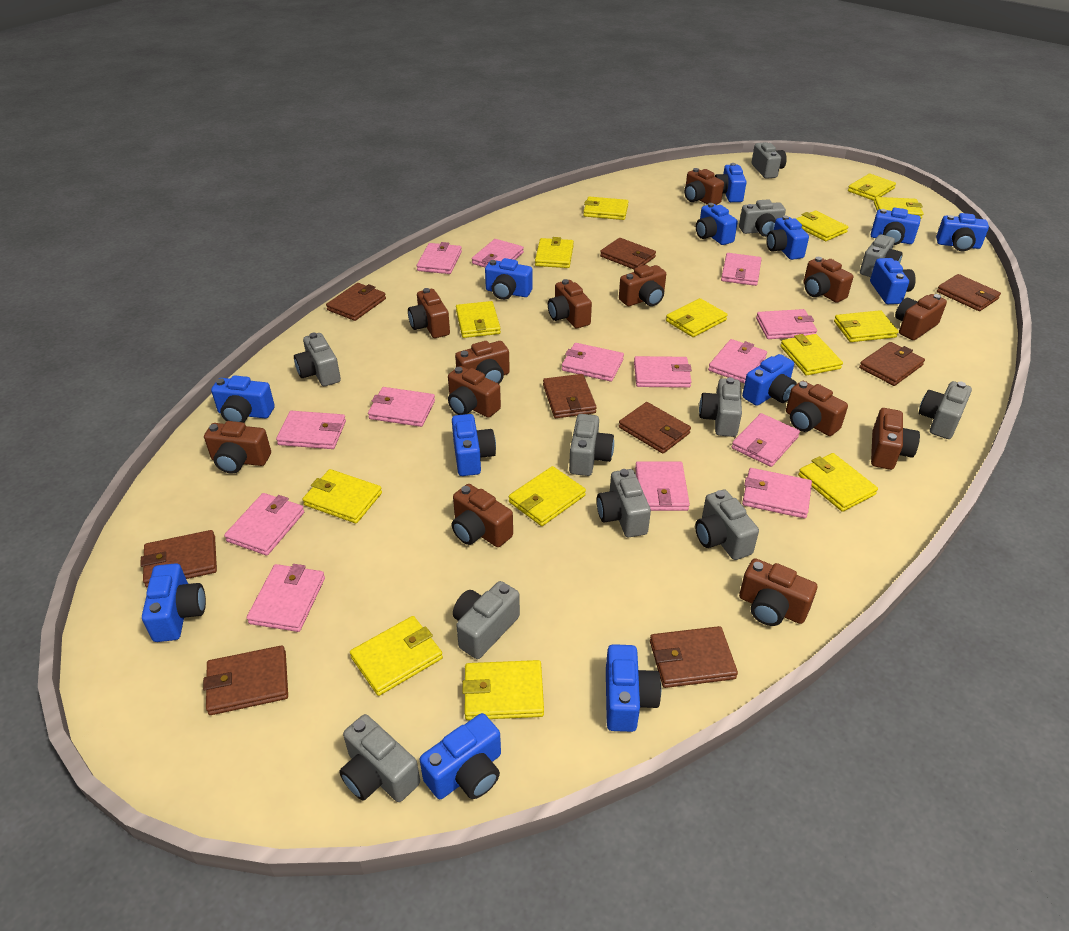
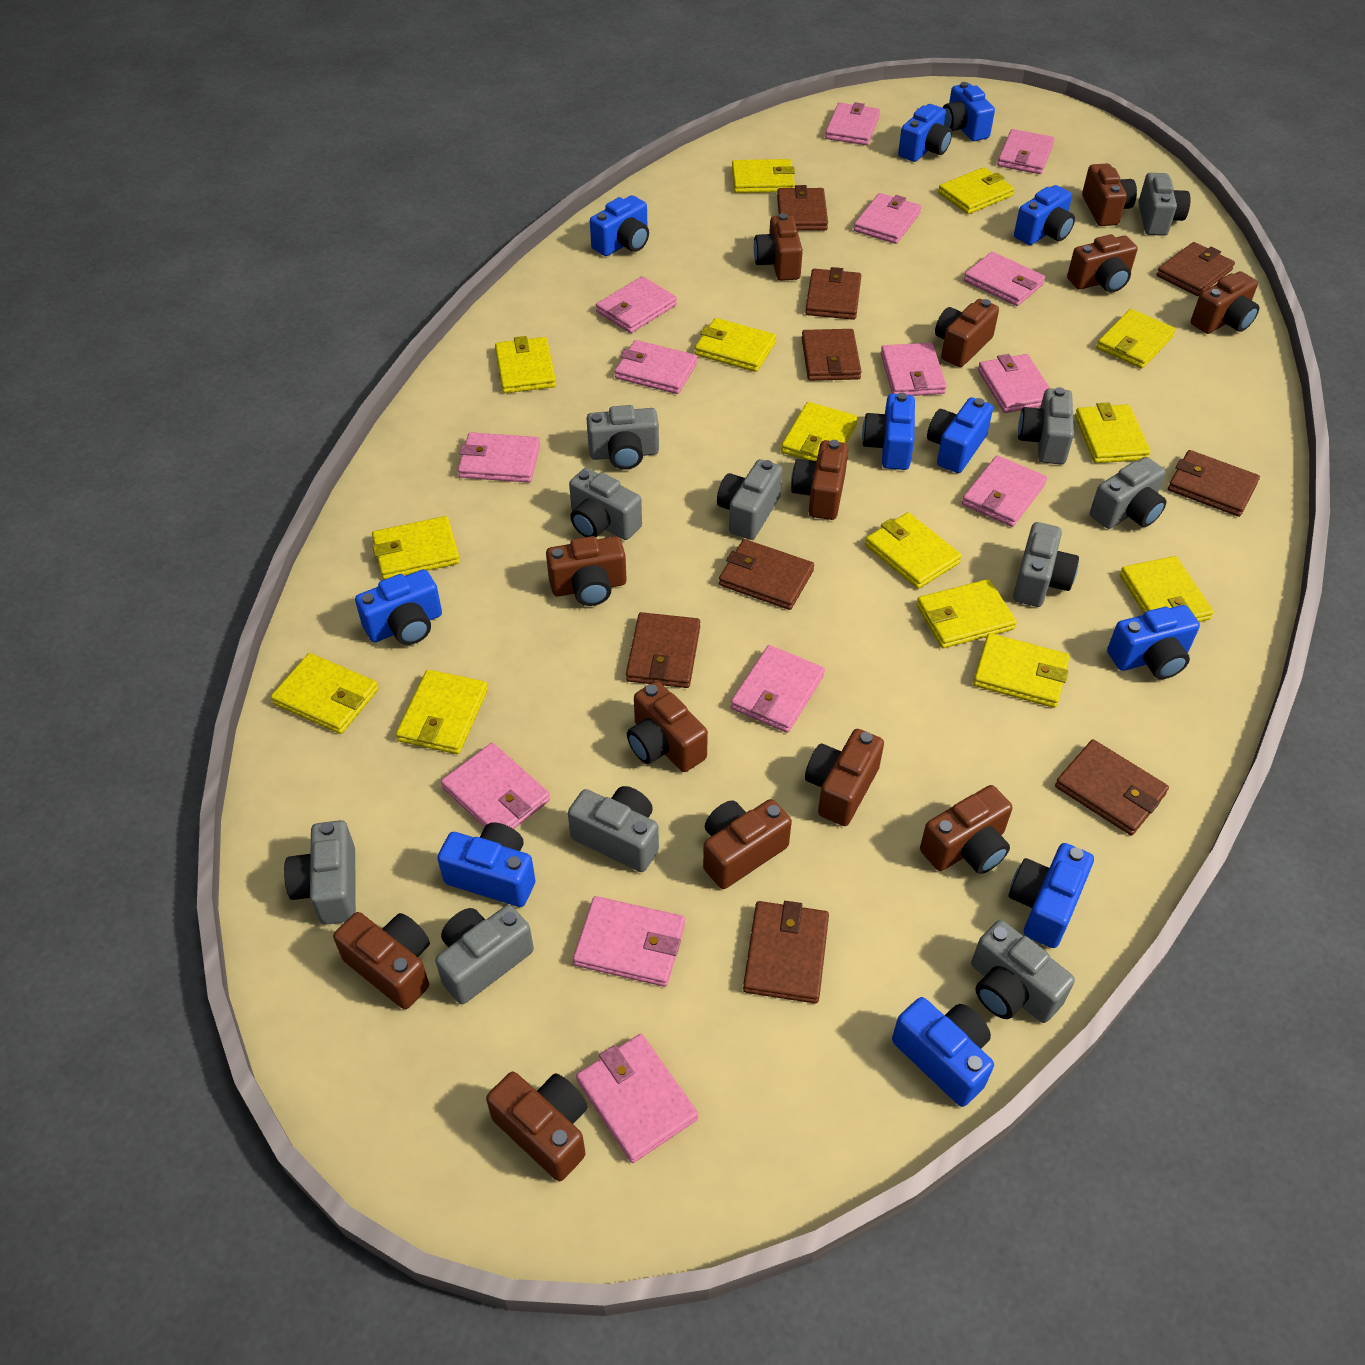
blue camera: [142,563,206,642] [211,375,275,423] [420,713,501,799] [452,414,496,476] [485,258,533,300] [606,644,661,732] [696,203,738,245] [714,163,747,202] [742,354,797,406] [766,216,809,260] [870,258,916,304] [871,208,921,245] [936,213,989,251] = 13 -> [355,569,442,645] [437,822,535,907] [590,195,649,256] [862,392,915,470] [892,997,994,1107] [898,104,952,162] [927,397,993,473] [943,82,995,141] [1008,843,1094,948] [1014,185,1075,245] [1107,605,1200,679] = 11

